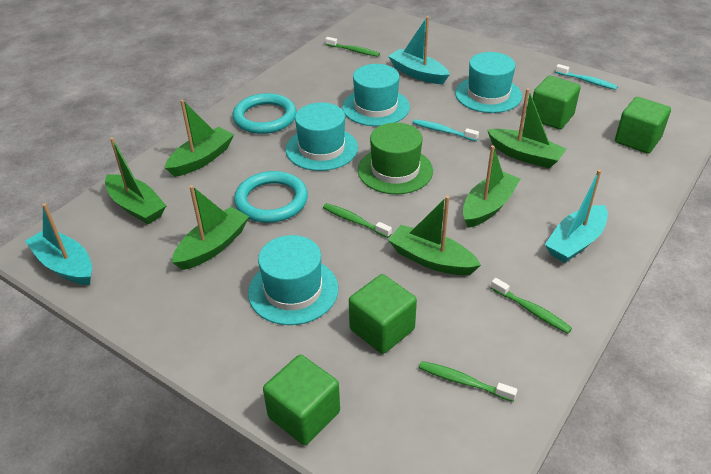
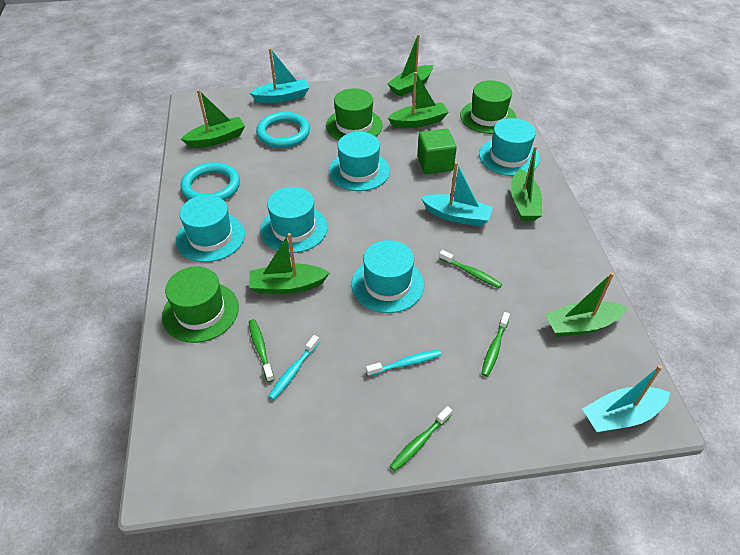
green cube: [263,355,340,445] [349,274,417,354] [533,76,581,129] [615,97,671,154] = 4 -> [417,129,457,174] = 1
green hat: [358,123,433,194] = 1 -> [162,266,239,343] [326,88,383,140] [460,80,517,134] = 3
turquoise hat: [248,235,338,325] [286,102,358,171] [342,64,410,126] [455,52,522,113] = 4 -> [176,195,245,262] [260,187,328,253] [329,132,390,191] [351,240,424,313] [479,118,540,176] = 5

